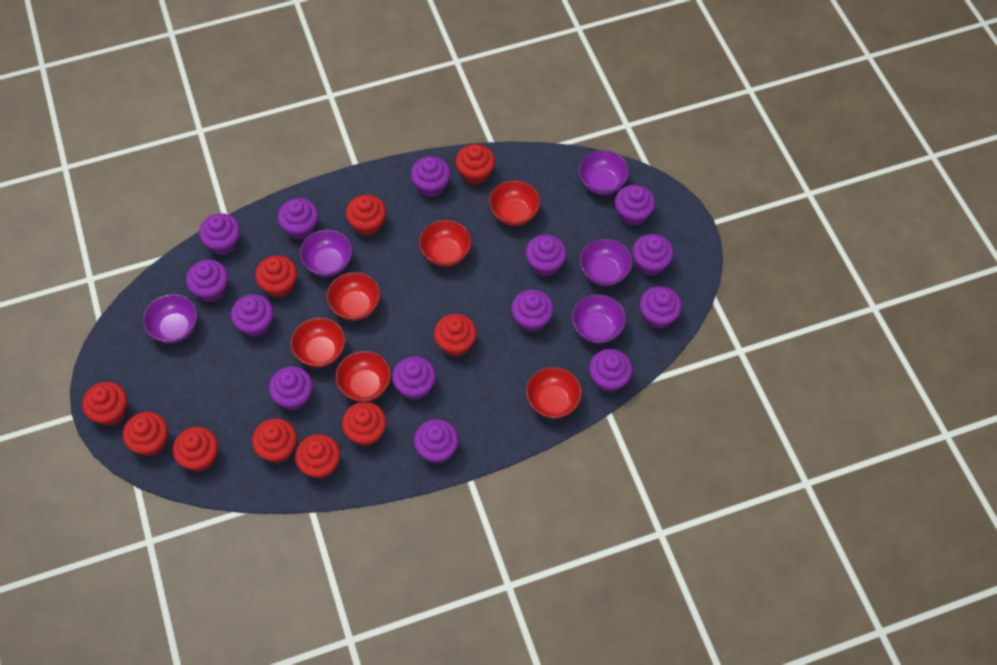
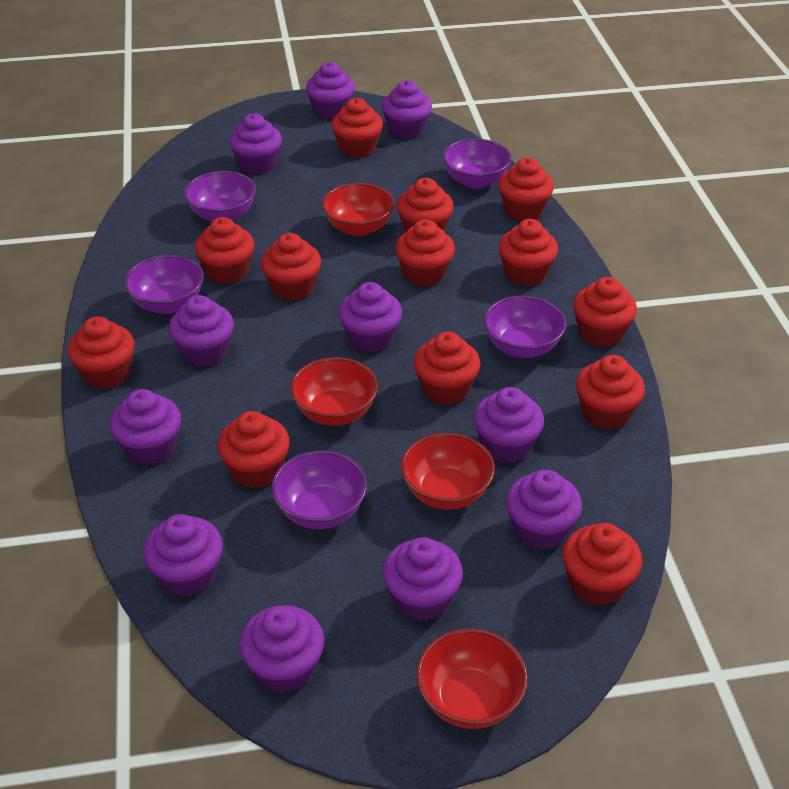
purple cupcake: [186,260,228,302] [199,213,240,255] [231,294,273,337] [269,366,313,410] [278,198,318,240] [392,356,436,400] [411,156,450,197] [414,419,459,464] [511,289,554,332] [525,235,567,276] [589,349,633,392] [615,185,655,226] [632,234,674,276] [640,286,682,329] = 14 -> [110,389,181,465] [143,514,223,597] [169,295,234,367] [229,113,282,174] [239,605,324,693] [306,62,355,120] [339,282,402,353] [382,80,432,139] [383,537,463,621] [474,387,544,463] [506,469,582,550] = 11
red bowl: [290,317,346,367] [326,272,380,321] [335,351,391,402] [419,220,472,267] [489,180,541,226] [526,367,582,419] = 6 -> [290,357,378,426] [322,183,395,236] [401,433,495,510] [416,629,528,729] = 4
red cupcake: [82,382,127,426] [123,412,168,456] [173,427,218,471] [252,419,297,463] [255,255,297,298] [295,434,340,479] [342,402,386,446] [346,195,386,236] [434,314,477,357] [456,144,495,185] = 10 -> [68,316,135,389] [195,217,254,284] [217,411,290,488] [261,233,321,301] [331,98,383,158] [395,219,455,286] [397,178,454,233] [414,331,481,405] [498,158,554,221] [499,219,558,286] [562,523,642,606] [573,277,637,347] [576,355,645,429] = 13

